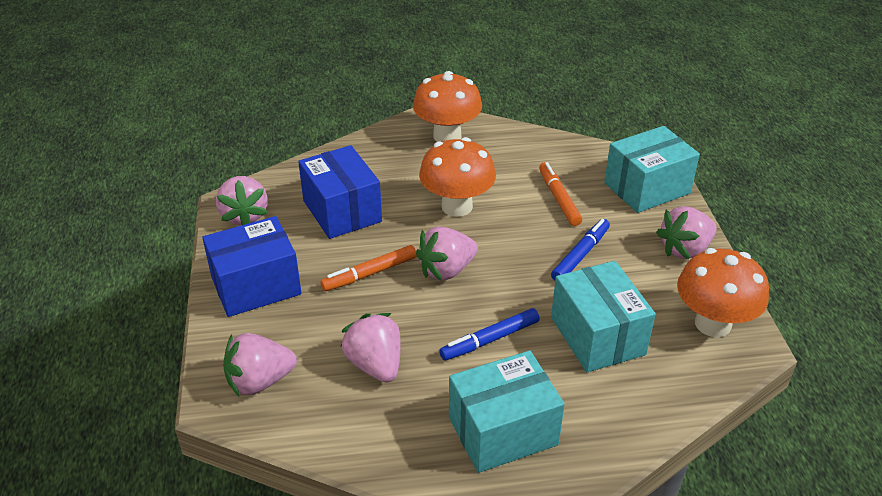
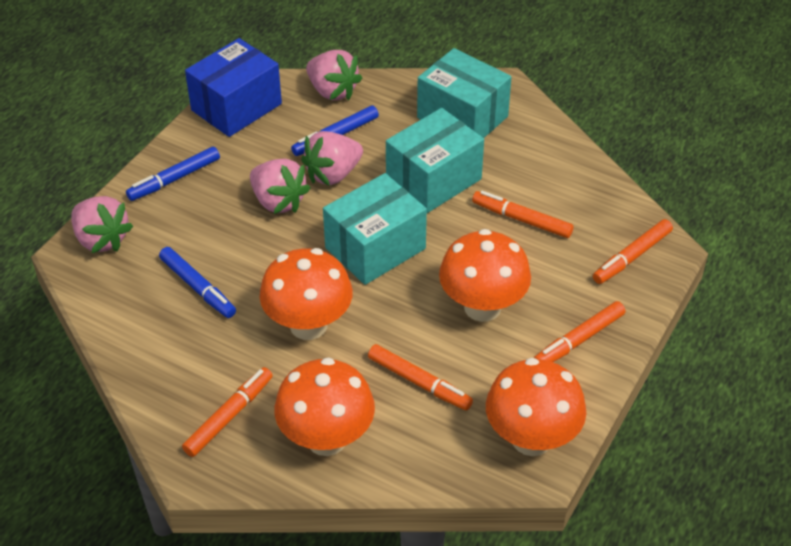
blue box: [202,216,302,317] [298,145,382,239] = 2 -> [185,38,282,137] = 1
blue marker: [439,308,540,361] [551,219,610,281] = 2 -> [126,147,220,201] [159,247,236,318] [291,106,379,156] = 3
orange marker: [320,245,417,291] [539,162,582,226] = 2 -> [182,367,273,457] [368,344,473,411] [472,191,574,238] [534,301,626,362] [593,219,673,284] = 5
orange mushroom: [413,71,482,142] [419,137,496,217] [677,248,769,337] = 3 -> [259,248,353,340] [274,357,375,456] [439,229,531,322] [486,358,586,456] = 4
pink strawberry: [216,176,268,225] [223,333,297,396] [341,313,401,383] [416,226,478,281] [656,206,717,259] = 5 -> [71,196,133,253] [250,159,310,214] [301,131,363,186] [306,50,362,100] = 4

